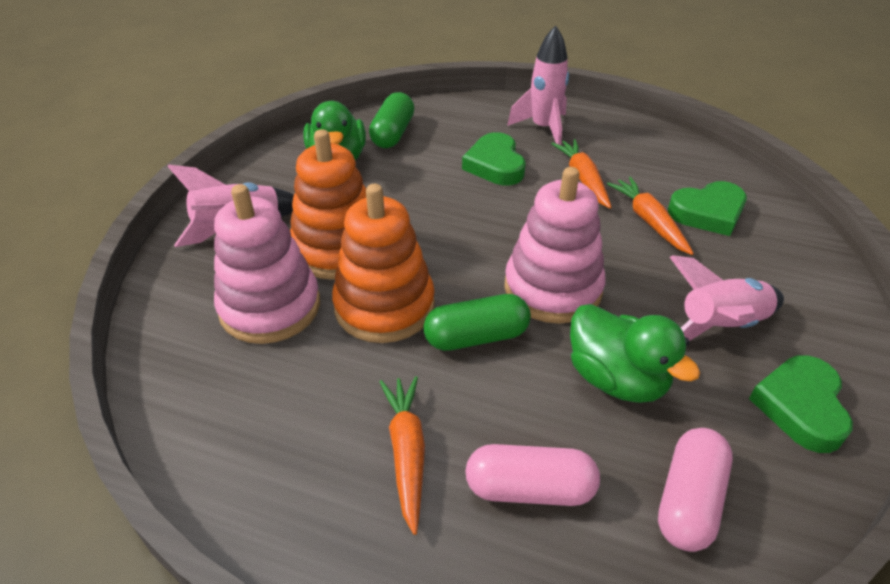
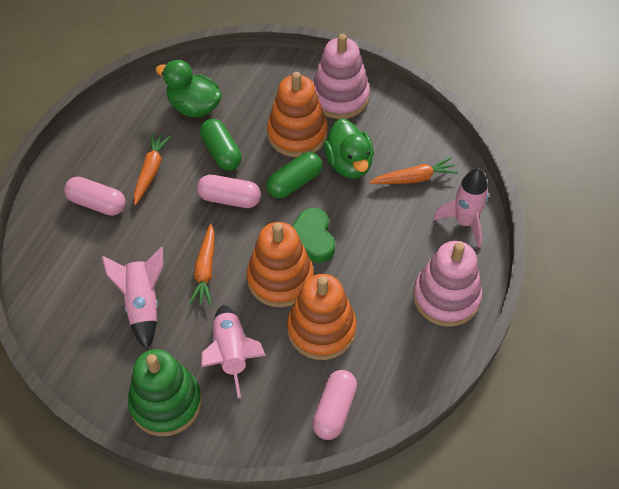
green heart: [462,132,525,185] [668,181,747,236] [749,355,853,453] = 3 -> [292,208,335,263] = 1
green stacking toy: none = 0 -> [128,349,202,436] = 1
orange stacking toy: [290,129,366,280] [332,184,435,343] = 2 -> [247,222,314,307] [267,72,328,157] [287,274,357,360] = 3
pink capsule: [465,444,600,506] [658,428,733,552] = 2 -> [64,177,126,216] [197,175,261,208] [312,370,357,440] = 3

